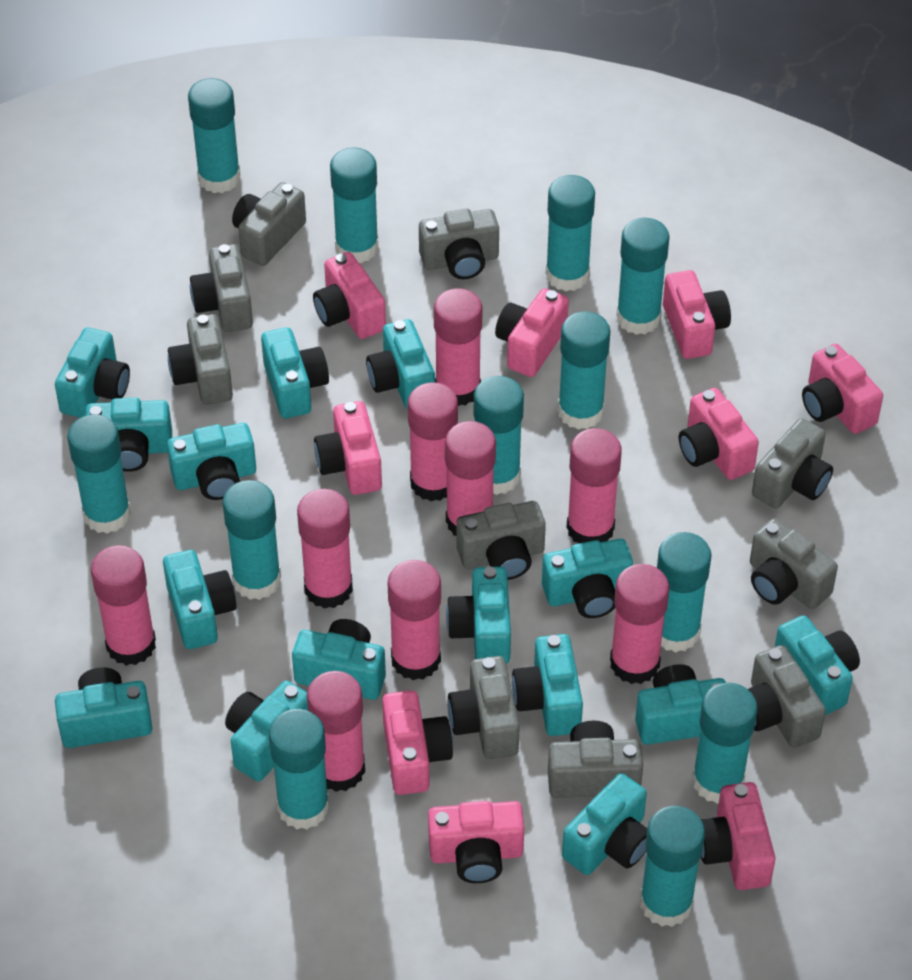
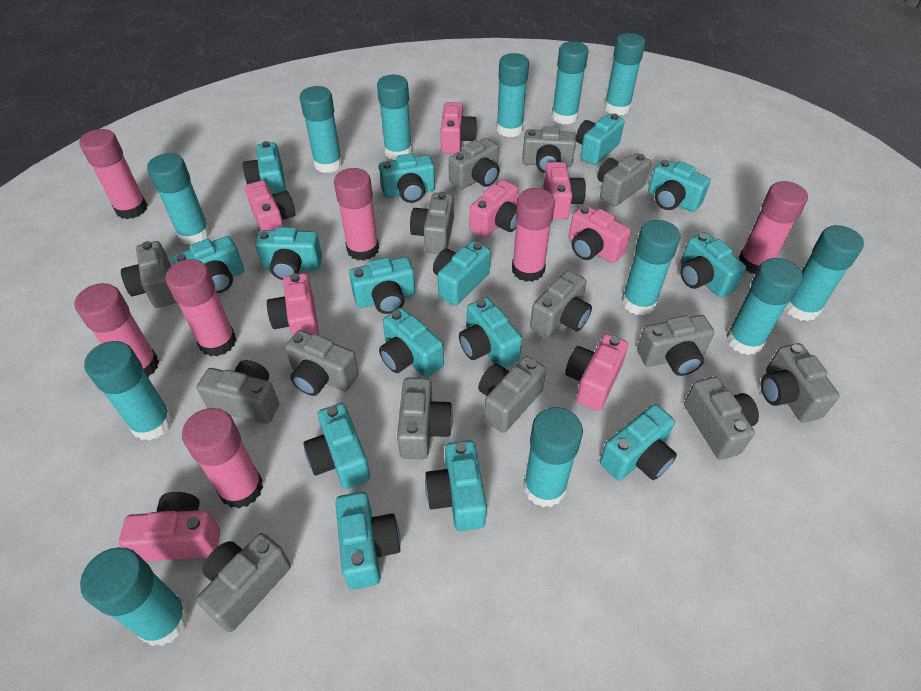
grey camera: [168,314,233,405] [190,244,253,332] [232,182,306,266] [419,209,499,279] [448,656,520,759] [456,501,546,580] [548,721,643,798] [748,645,826,748] [750,518,838,609] [752,418,833,509] = 10 -> [121,241,176,308] [197,360,279,424] [197,533,291,632] [285,330,359,396] [397,377,453,459] [410,192,454,254] [449,138,499,190] [478,356,546,433] [522,126,576,173] [530,270,592,338] [597,153,651,207] [637,315,714,376] [684,376,759,460] [761,343,840,423] = 14
pink camera: [313,252,386,339] [314,401,382,495] [382,690,453,795] [428,801,524,883] [495,288,569,377] [663,270,731,359] [679,388,759,480] [701,782,776,890] [802,344,883,434] = 9 -> [119,492,220,562] [245,180,296,231] [267,273,319,336] [441,102,477,154] [469,180,518,238] [543,162,586,219] [565,334,628,411] [569,205,631,263] = 8
pink glue stick: [91,545,156,666] [297,489,353,609] [307,671,365,792] [388,560,441,680] [407,382,458,501] [434,288,483,406] [445,421,496,536] [566,428,622,543] [610,564,670,684] = 9 -> [74,283,159,377] [79,129,148,219] [165,259,236,356] [182,408,263,509] [334,168,379,261] [512,188,555,282] [739,181,808,274] = 7

